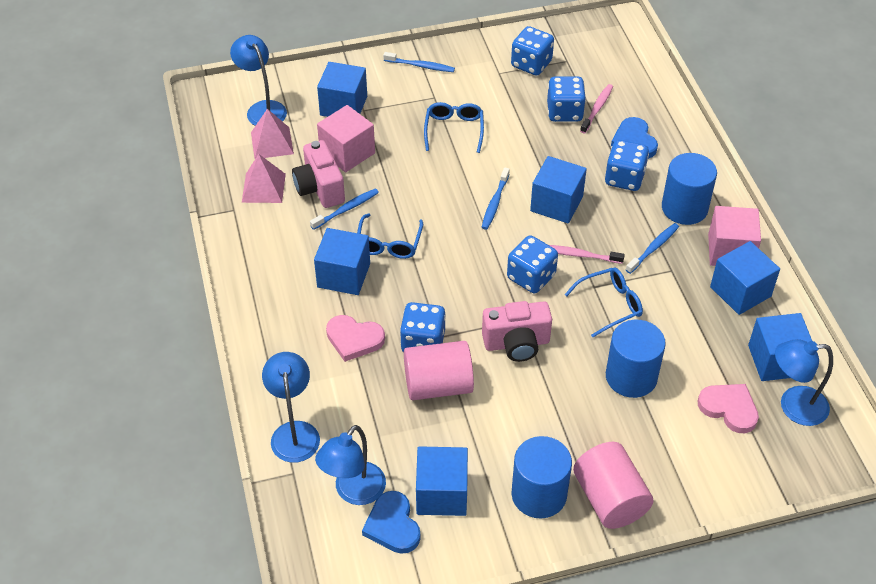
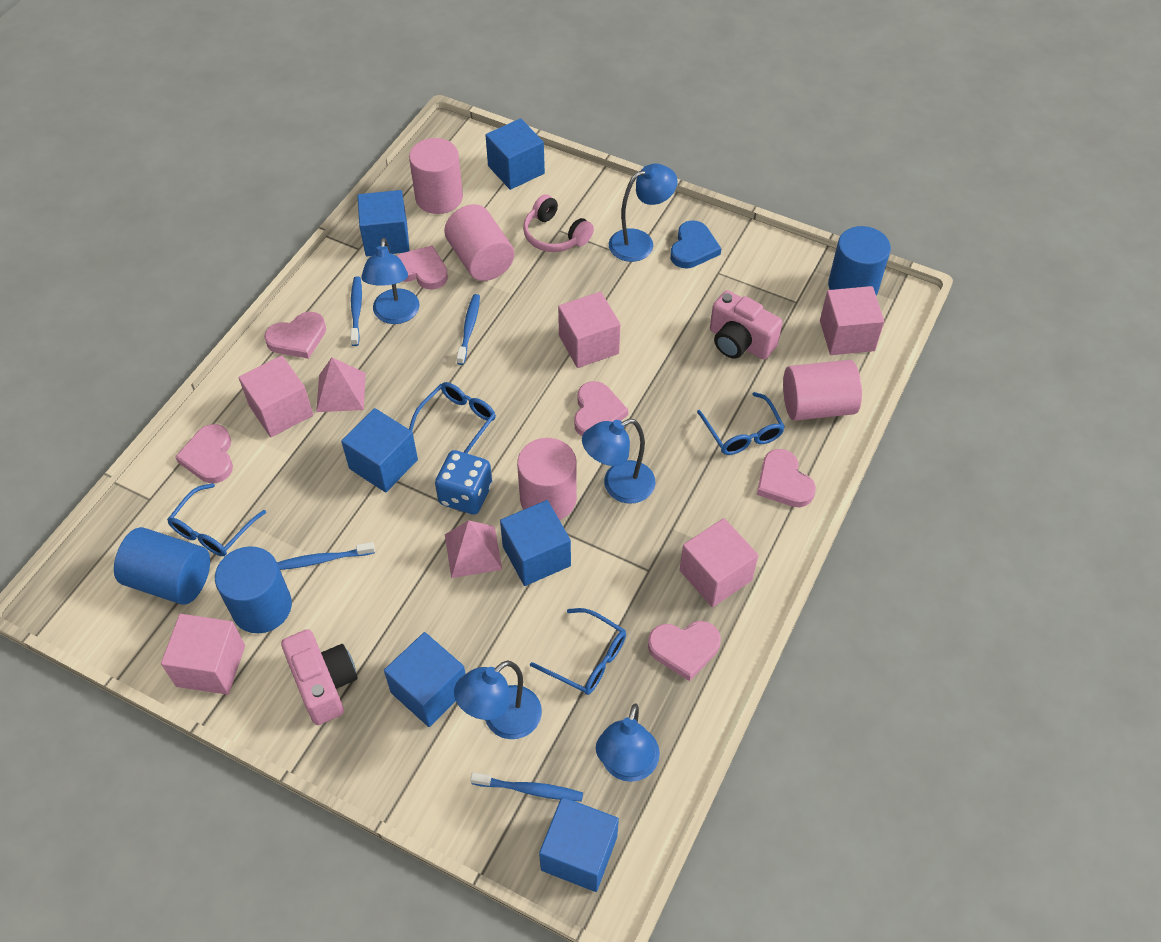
blue dice: [400,302,446,352] [507,235,558,293] [511,26,554,76] [547,76,586,122] [605,140,649,191] = 5 -> [435,450,492,515] = 1
blue glasses: [357,213,423,259] [424,102,484,153] [565,267,643,337] = 3 -> [167,483,266,556] [409,382,496,453] [530,608,626,695] [697,392,785,455] = 4
blue heart: [362,491,421,554] [611,117,658,159] = 2 -> [670,220,721,269] = 1
blue lamp: [230,35,287,126] [262,352,320,463] [315,425,386,505] [775,339,833,426] = 4 -> [361,238,420,324] [454,660,542,739] [582,419,656,504] [596,703,660,782] [609,164,678,262] = 5
pink cube: [317,105,375,172] [708,206,761,266] = 2 -> [161,614,245,695] [238,355,313,437] [558,292,620,368] [680,518,758,607] [820,286,884,355] = 5
pink cylinder: [404,341,474,400] [573,442,653,529] = 2 -> [409,138,463,214] [444,204,514,281] [517,438,577,520] [783,360,862,421] = 4
pink headphones: none = 0 -> [523,194,594,252] = 1
pink heart: [326,315,385,362] [698,384,759,433] = 2 -> [175,424,233,483] [264,312,326,359] [396,245,448,290] [574,381,628,436] [648,621,721,681] [757,449,816,507] = 6
pink toothbrush: [549,245,625,264] [580,84,613,133] = 2 -> none = 0

